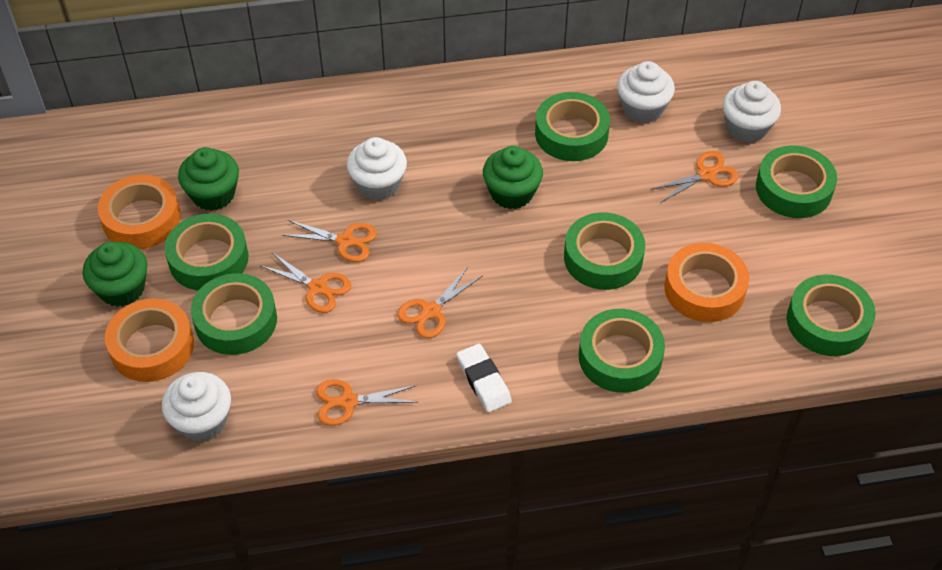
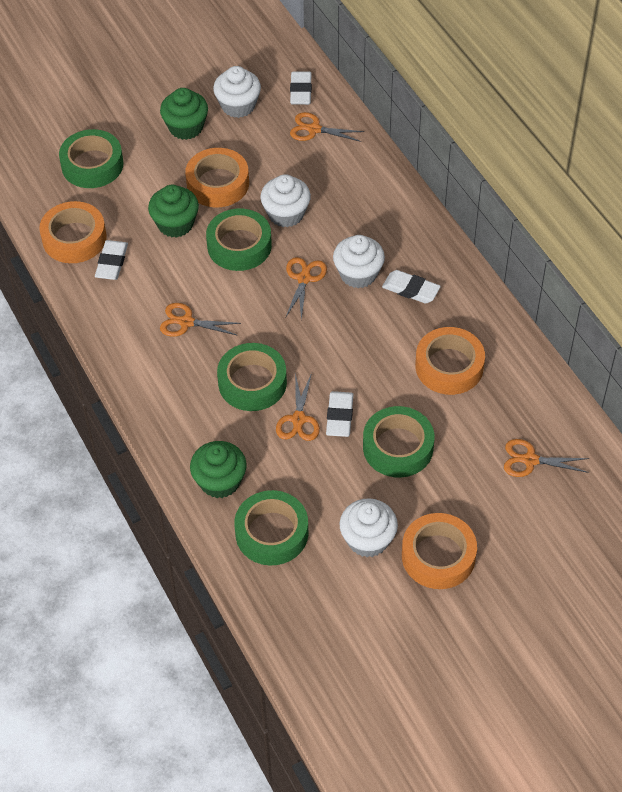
green tape: [165,213,249,291] [191,273,277,355] [535,92,610,161] [564,212,645,290] [579,309,665,393] [756,145,837,218] [787,275,876,356] = 7 -> [59,129,124,188] [206,208,272,271] [217,343,287,411] [234,490,308,565] [363,406,434,478] = 5
orange tape: [98,175,181,249] [105,299,194,382] [664,243,749,322] = 3 -> [39,201,107,263] [185,148,249,207] [402,513,477,589] [415,327,485,395] = 4
white eraser: [457,344,512,412] = 1 -> [95,240,128,280] [290,71,312,105] [326,391,353,437] [382,270,441,303] = 4

